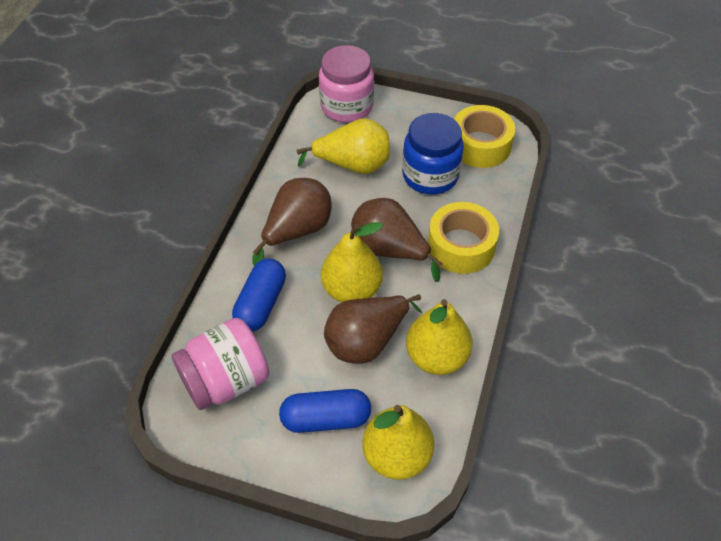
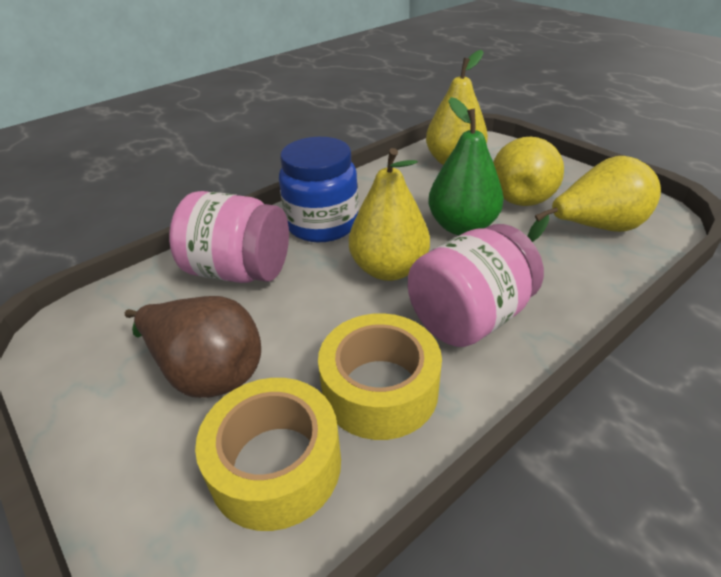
blue capsule: [232,258,286,331] [279,389,371,433] = 2 -> none = 0
brown pear: [253,178,332,266] [324,294,422,364] [351,198,442,282] = 3 -> [125,296,261,398] = 1
green pear: none = 0 -> [428,97,504,235] = 1

